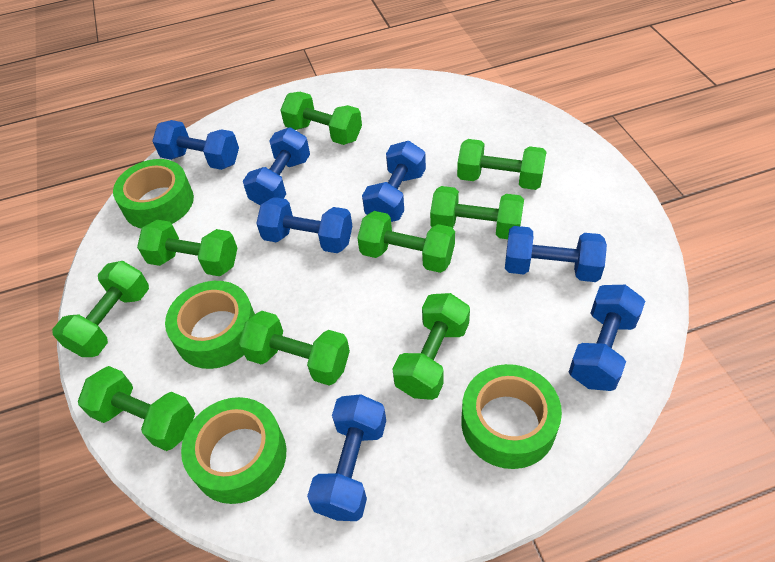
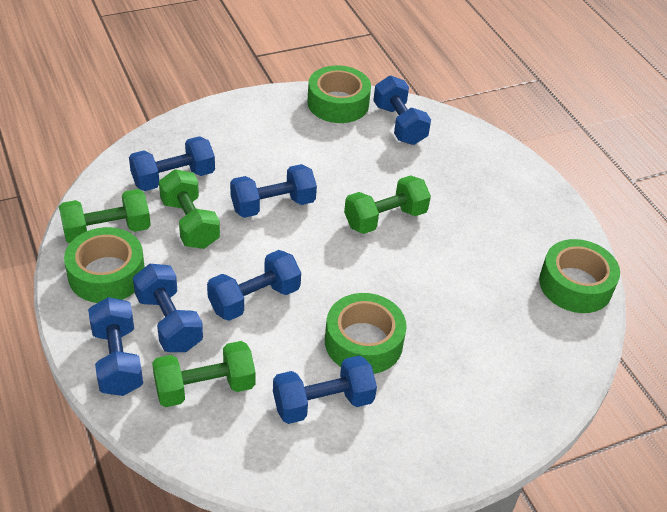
green dumbbell: [52,261,149,357] [78,366,195,451] [137,220,237,276] [239,311,350,385] [281,92,362,145] [357,211,455,273] [393,293,470,400] [430,186,524,239] [457,139,546,190] = 9 -> [59,189,151,243] [152,341,256,407] [159,169,220,249] [344,175,431,234] = 4

